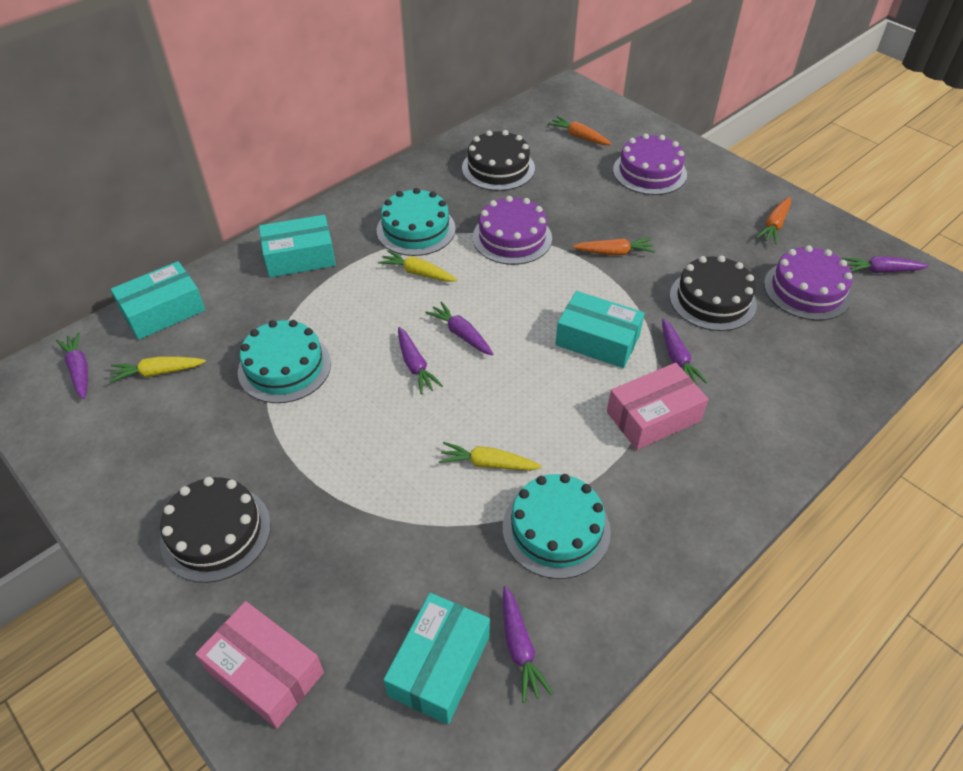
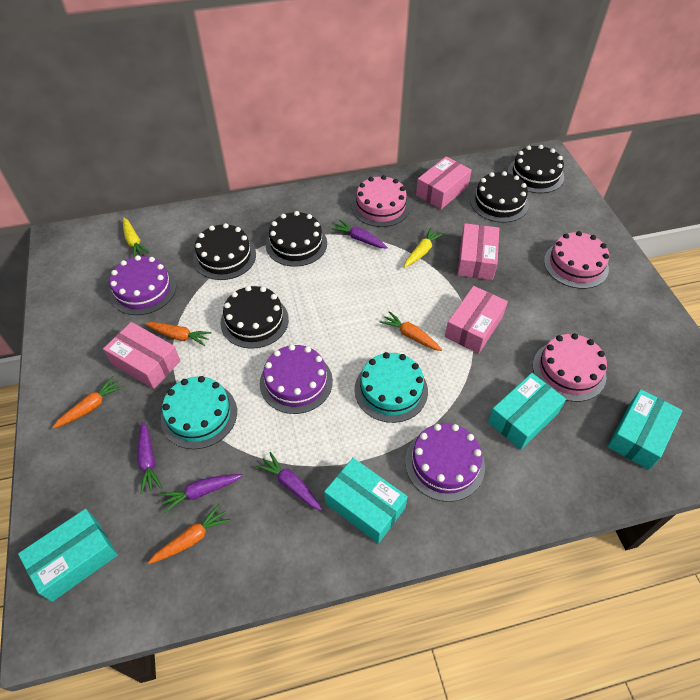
black cake: [160,477,271,583] [462,130,535,191] [670,255,757,331] = 3 -> [193,223,256,280] [220,286,289,349] [266,211,327,267] [470,171,529,223] [507,145,564,193] = 5
orange carrot: [548,116,612,145] [572,238,655,255] [756,197,791,244] = 3 -> [52,376,124,429] [145,322,212,346] [148,504,230,564] [380,311,442,351] = 4
pink box: [195,601,324,729] [607,363,709,450] = 2 -> [103,322,180,389] [416,156,472,209] [445,286,508,354] [457,223,499,280] = 4
pink cake: none = 0 -> [352,175,410,227] [533,333,607,402] [544,231,609,289] = 3
purple carrot: [56,332,88,399] [398,327,443,394] [425,301,493,356] [503,586,553,703] [662,318,707,385] [842,256,929,273] = 6 -> [137,421,162,494] [159,474,242,513] [256,452,322,510] [332,220,388,248] = 4
turquoise cake: [238,320,331,403] [377,188,456,256] [503,474,611,579] = 3 -> [161,376,237,449] [354,352,428,423] = 2
yellow carrot: [109,356,206,383] [378,250,457,282] [439,442,542,470] = 3 -> [123,217,149,257] [404,228,444,268] = 2

